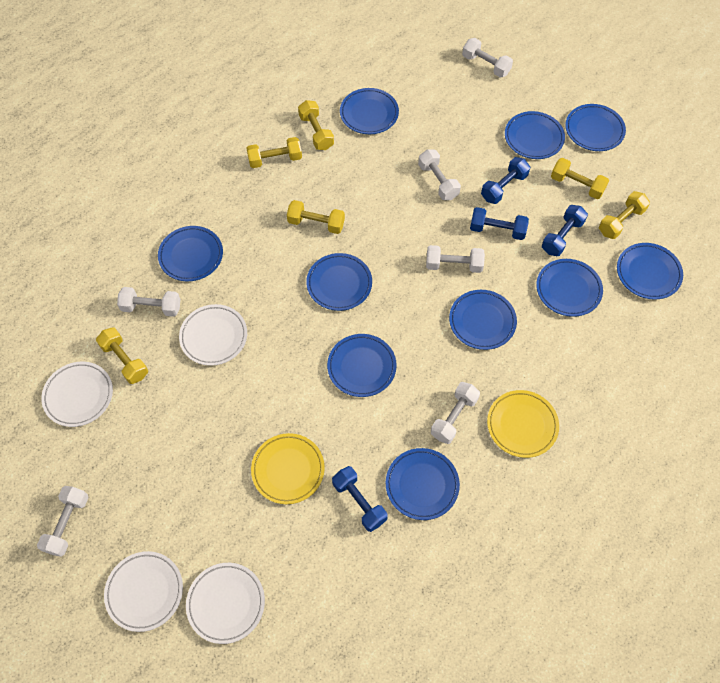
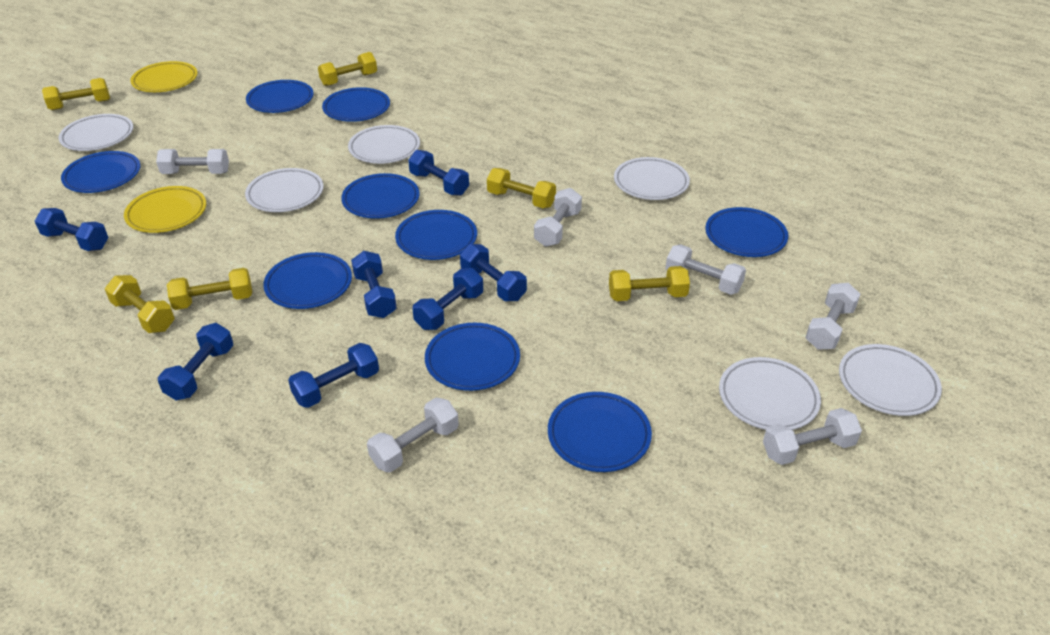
blue dumbbell: [332,466,388,532] [470,207,529,240] [481,157,530,204] [542,205,588,256] = 4 -> [35,208,109,251] [158,323,233,401] [288,343,379,408] [351,251,397,318] [408,150,469,196] [412,268,483,330] [460,244,527,301] = 7
blue plate: [158,226,223,281] [306,253,372,311] [327,334,397,397] [340,88,399,134] [386,448,460,520] [449,290,517,350] [505,111,565,159] [536,259,603,317] [565,104,626,151] [617,243,683,300] = 10 -> [61,151,140,193] [246,80,313,113] [263,252,352,309] [322,87,390,122] [341,173,419,219] [395,210,477,260] [425,323,520,391] [548,392,652,472] [705,207,788,257] = 9
white plate: [41,362,113,427] [104,551,183,632] [179,304,247,366] [186,563,265,644] = 4 -> [59,114,133,151] [245,168,323,212] [348,125,420,164] [614,157,690,200] [719,357,821,430] [839,344,942,416] = 6

